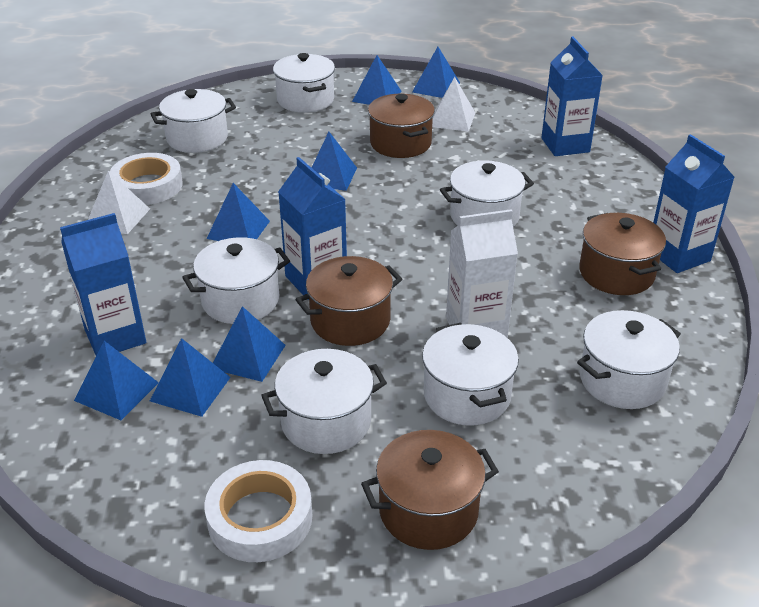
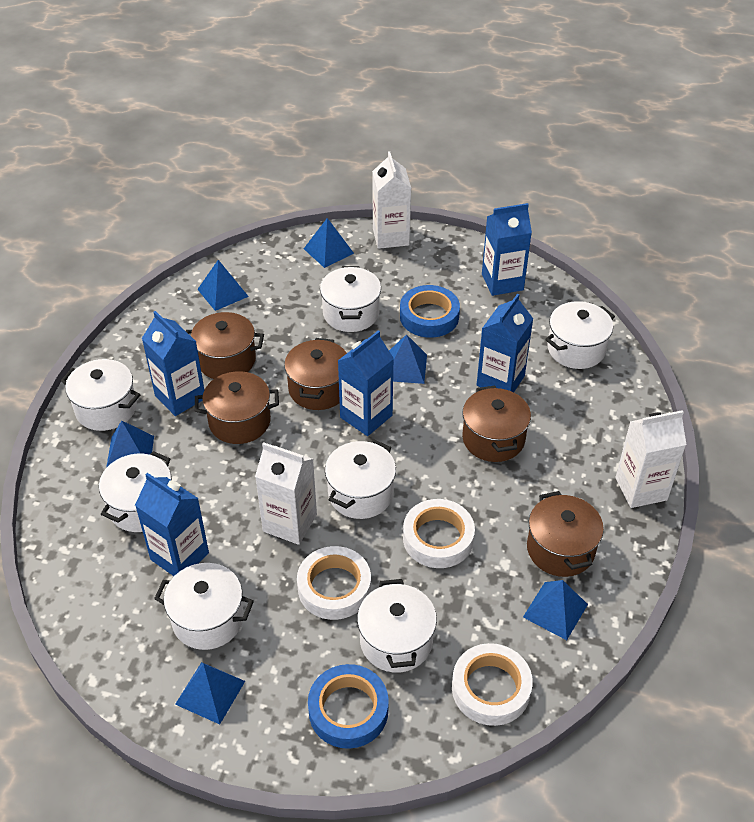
blue carton: [60,213,146,356] [278,157,347,300] [541,37,603,156] [653,134,735,273] = 4 -> [135,473,209,576] [142,311,204,416] [338,330,394,436] [477,294,533,392] [482,203,532,296] = 5
blue pyramid: [74,341,159,420] [150,338,231,417] [206,183,270,241] [213,306,286,382] [312,132,357,191] [352,55,402,105] [412,47,460,98] = 7 -> [106,421,154,468] [175,662,245,724] [197,260,249,311] [304,218,354,268] [389,334,427,384] [523,580,588,640] = 6
blue tape: none = 0 -> [308,664,389,749] [400,285,460,338] = 2
brown pot: [295,256,402,346] [361,430,499,550] [368,94,435,158] [579,213,666,295] = 4 -> [186,312,264,379] [195,371,279,444] [284,338,347,410] [462,386,531,462] [527,491,604,577] = 5
white carton: [446,209,518,338] = 1 -> [255,442,317,545] [372,151,411,249] [615,410,687,508] = 3
white pyramid: [88,171,150,234] [432,77,475,132] = 2 -> none = 0
white tape: [110,153,183,205] [204,460,313,562] = 2 -> [297,546,371,620] [403,499,475,568] [452,643,533,726] = 3

